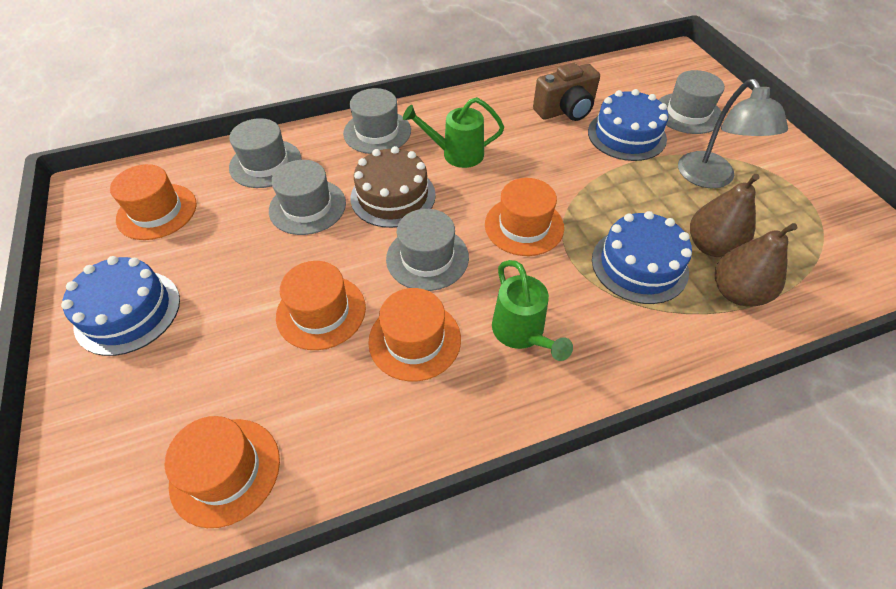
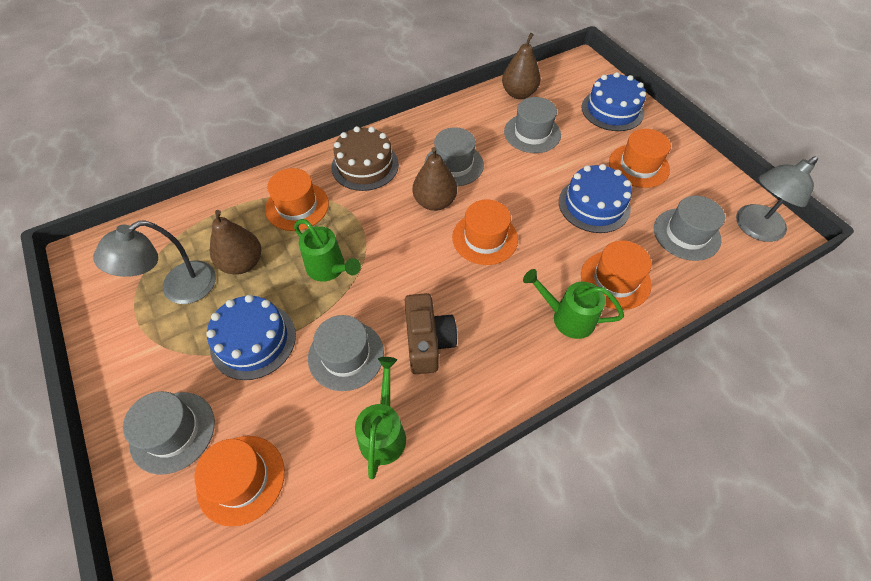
brown pear: [690,174,760,257] [715,223,798,307] = 2 -> [210,210,261,275] [413,147,457,211] [502,33,541,99] = 3
green watering can: [403,97,504,168] [492,260,573,361] = 2 -> [294,219,361,282] [355,357,406,479] [523,269,624,339] = 3
grey lamp: [678,79,788,188] = 1 -> [93,220,216,304] [736,156,818,242] = 2

